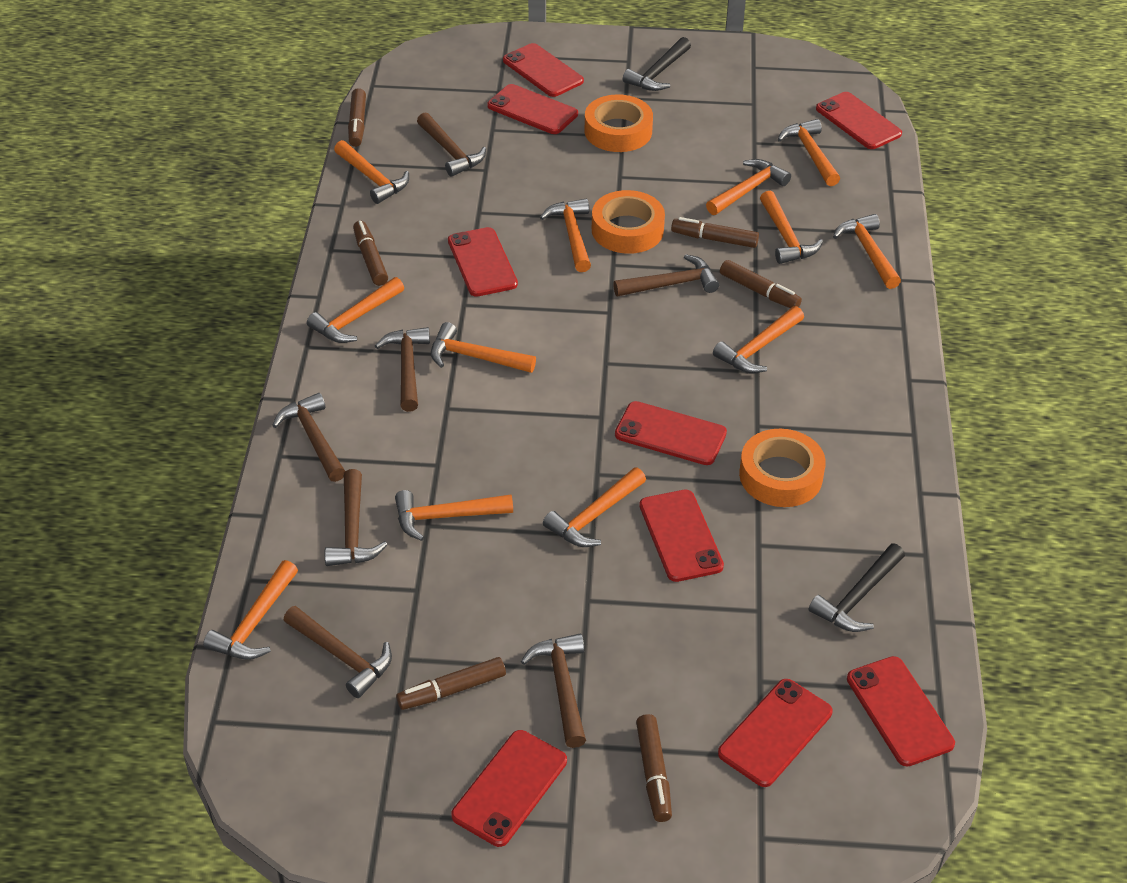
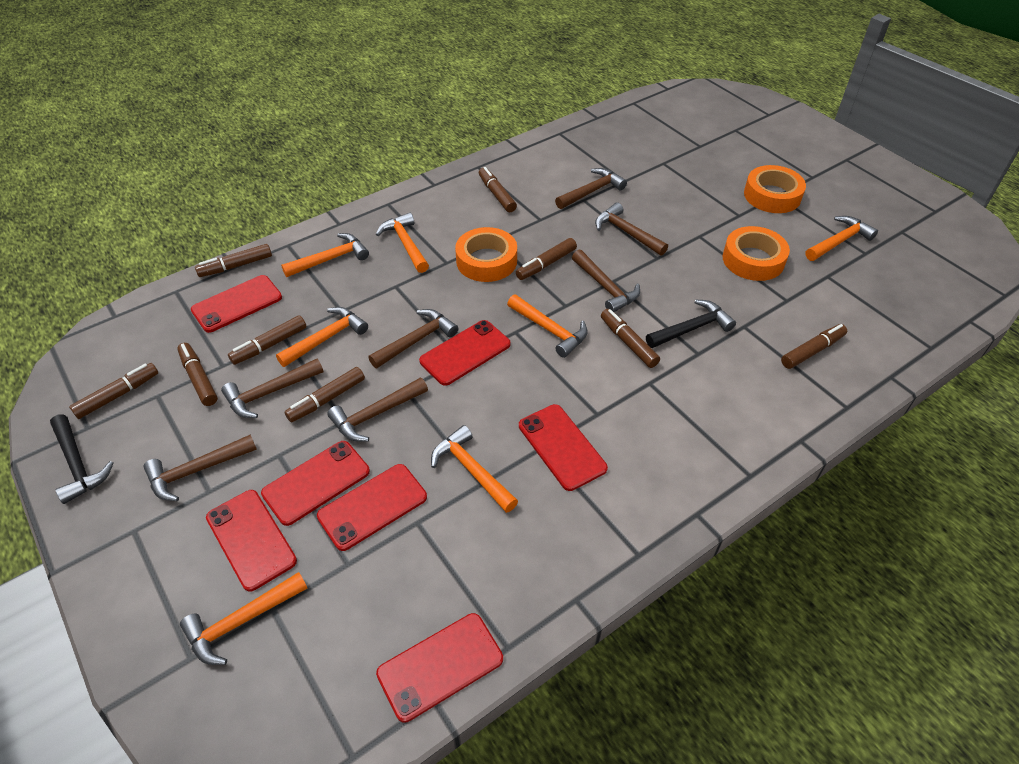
brown marker: [348,88,366,147] [353,221,388,286] [396,657,506,710] [636,714,672,822] [671,217,759,248] [720,260,802,308] = 6 -> [69,363,158,419] [177,343,218,406] [195,244,272,277] [228,315,306,365] [285,367,365,422] [479,167,517,212] [516,238,577,280] [601,309,660,368] [781,324,847,369] = 9
orange hammer: [203,560,298,660] [307,277,404,343] [334,140,409,204] [395,490,513,541] [431,322,536,373] [540,198,591,272] [543,467,646,547] [706,159,791,215] [713,306,804,373] [760,191,823,264] [778,119,840,186] [833,214,901,289] = 12 -> [180,572,308,665] [276,307,368,367] [281,233,369,277] [376,213,429,273] [431,425,518,513] [507,295,587,358] [805,216,878,261] = 7
red phone: [448,227,518,297] [451,730,567,847] [487,84,578,134] [503,43,584,97] [615,401,727,465] [639,490,724,582] [718,679,833,787] [816,92,902,149] [847,656,955,767] = 9 -> [191,275,282,333] [206,490,297,592] [261,441,370,526] [317,464,427,551] [376,613,503,723] [419,320,510,386] [519,404,608,491] = 7

